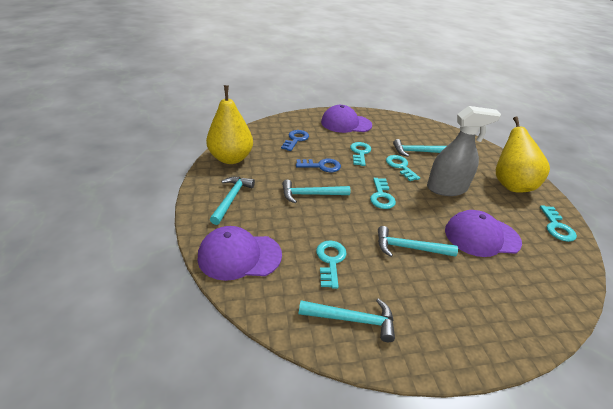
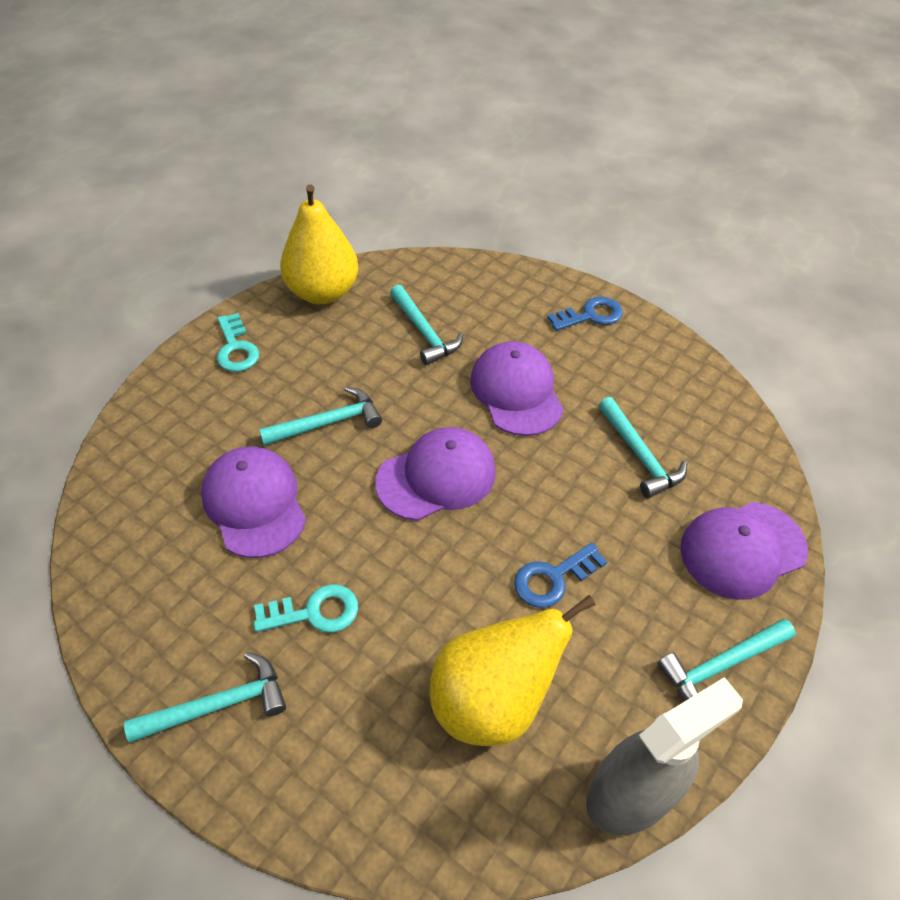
purple cap: [198,226,282,281] [321,105,372,133] [445,210,522,257] = 3 -> [201,446,306,558] [375,427,496,521] [470,341,564,436] [680,502,808,600] = 4
turquoise key: [316,240,347,289] [350,142,371,166] [370,178,396,209] [386,155,420,181] [540,205,577,242] = 5 -> [217,313,259,372] [254,584,358,633] = 2

